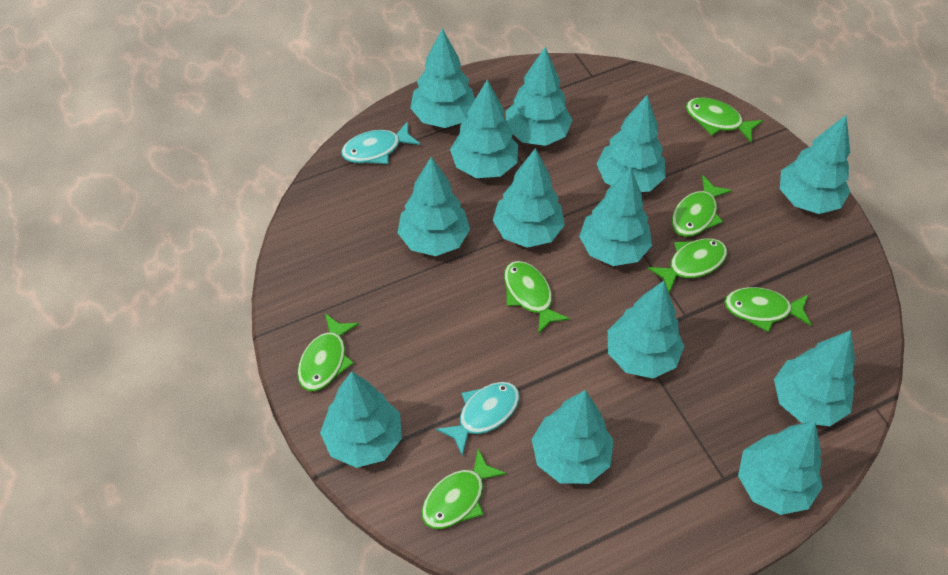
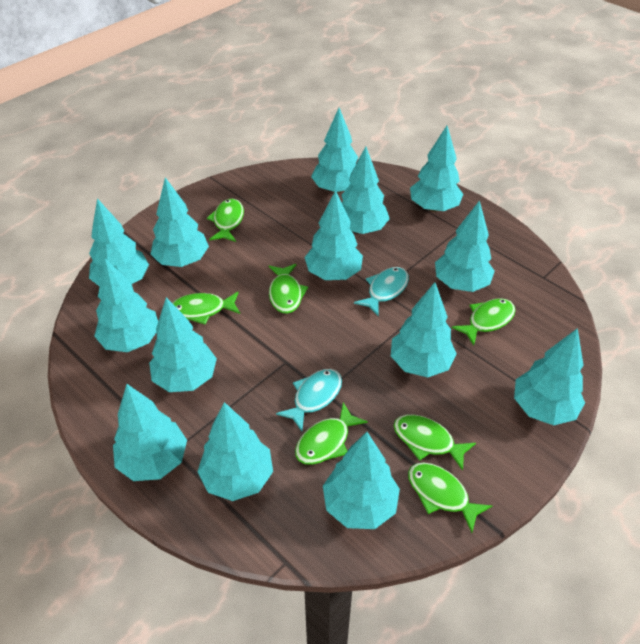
turquoise tree: [320,371,402,468] [398,157,470,256] [410,28,475,128] [450,80,518,178] [493,148,565,248] [506,47,572,146] [532,390,614,484] [579,167,652,266] [597,95,666,192] [608,281,684,378] [738,421,823,515] [774,330,855,426] [780,115,850,214] = 13 -> [89,198,149,287] [94,258,158,352] [113,384,187,481] [149,297,217,392] [151,177,209,267] [197,402,273,501] [305,190,363,280] [311,108,358,193] [323,432,400,529] [341,146,390,234] [391,282,457,378] [410,126,463,212] [435,200,495,292] [514,328,585,425] = 14

